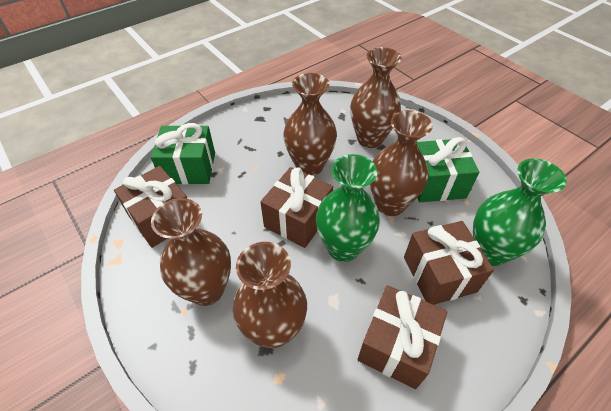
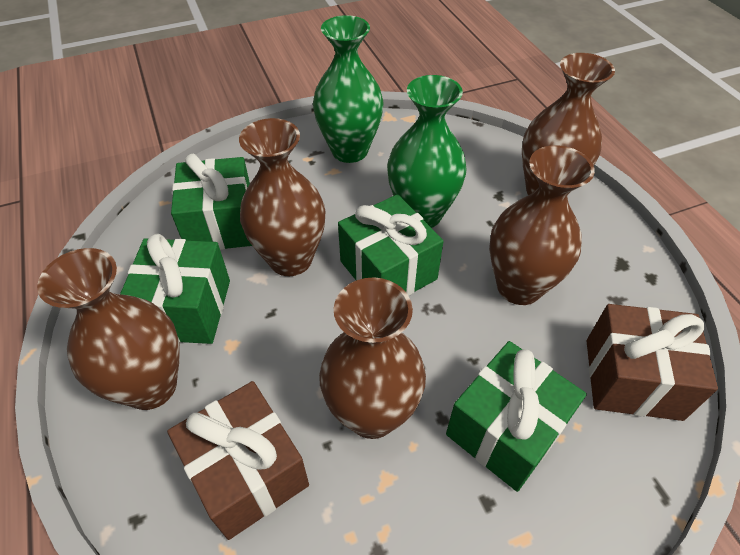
brown gift: [114,166,187,248] [261,167,333,248] [358,285,447,389] [404,221,494,305] = 4 -> [167,381,309,540] [587,304,718,421] = 2
green gift: [151,123,215,185] [417,137,479,202] = 2 -> [120,234,230,344] [171,154,252,250] [338,194,444,296] [446,341,587,492] = 4

